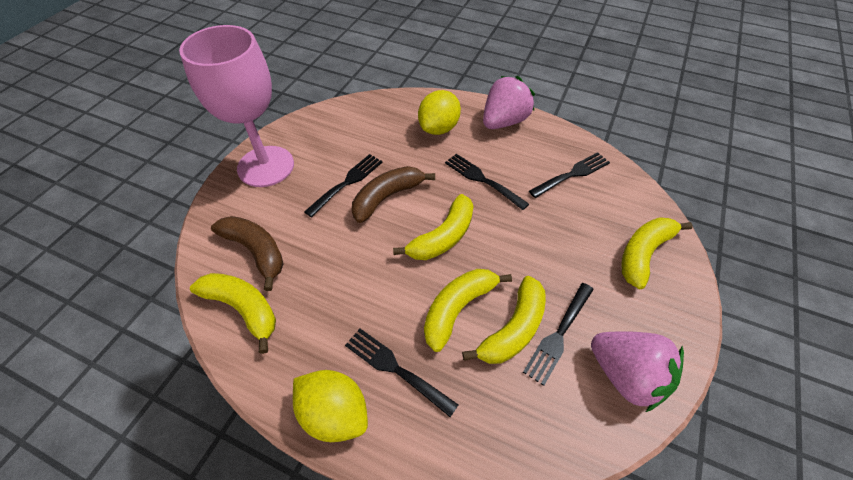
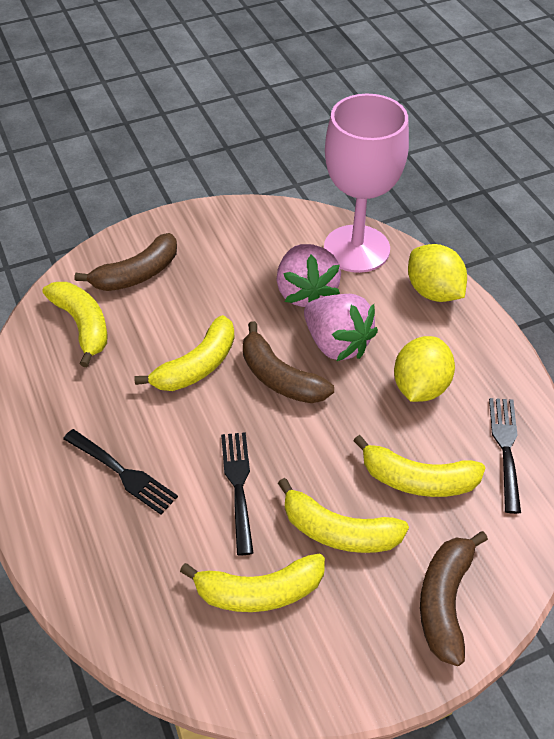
black fork: [304,154,383,217] [345,329,458,417] [445,154,529,210] [523,283,594,386] [529,152,610,198] = 5 -> [63,429,178,515] [221,432,254,555] [489,398,521,514] = 3
brown banana: [211,216,284,291] [352,166,435,223] = 2 -> [74,233,177,291] [243,321,334,403] [420,531,488,666] = 3

